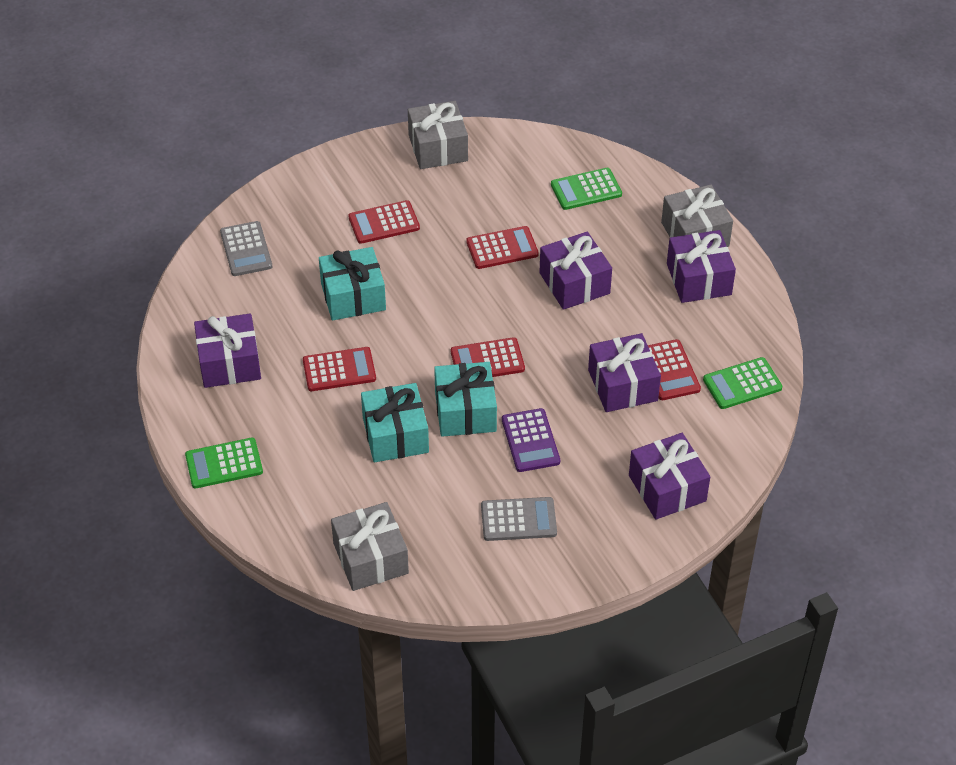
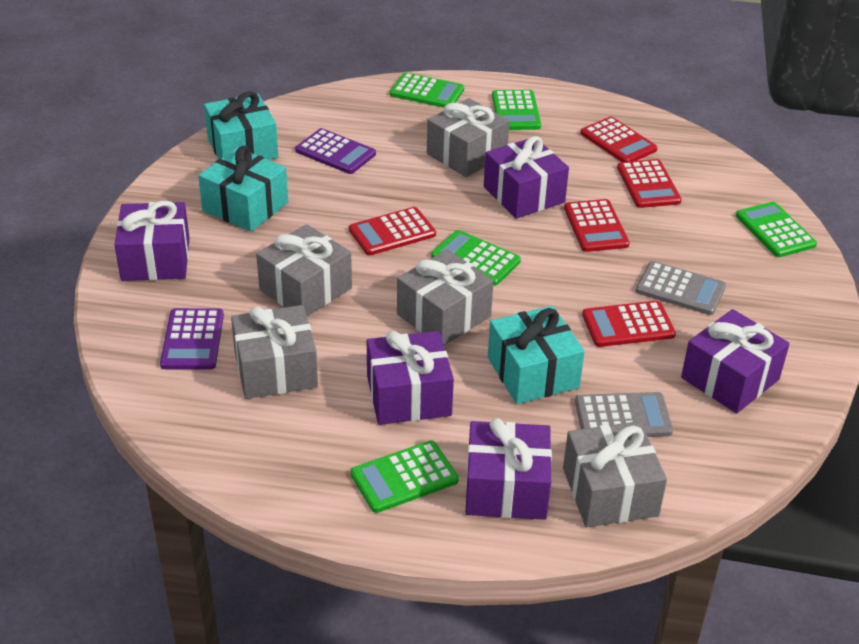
green calculator: [185,438,263,488] [551,168,622,210] [703,357,782,409] = 3 -> [351,440,459,513] [390,72,464,108] [431,230,521,286] [492,90,541,130] [736,202,817,257] = 5
grey gift: [331,502,409,591] [408,101,468,169] [661,184,733,247] = 3 -> [231,305,318,399] [256,224,352,316] [397,249,494,345] [427,98,510,177] [563,421,667,527] = 5
purple calculator: [502,408,560,472] = 1 -> [160,308,224,370] [295,128,376,174] = 2

